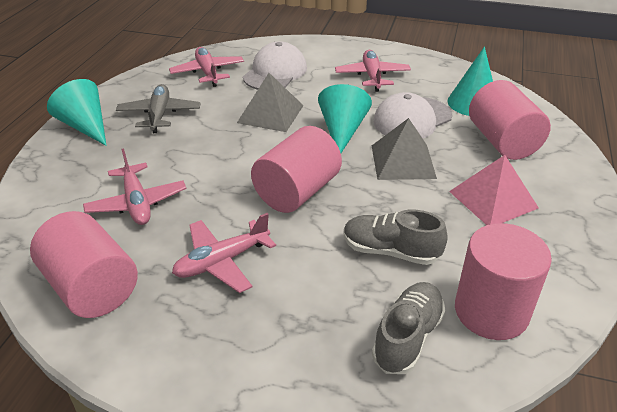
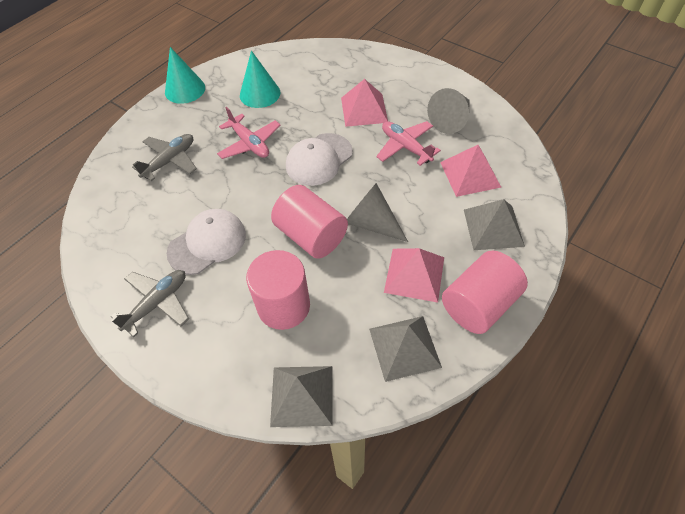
grey cone: none = 0 -> [347,183,408,242] [427,88,470,134] = 2
grey plane: [116,84,201,133] = 1 -> [111,270,189,337] [132,134,197,181] = 2
grey pyramid: [237,73,304,132] [372,118,437,180] = 2 -> [270,366,333,427] [369,316,442,382] [464,199,525,250] = 3
grey shoe: [344,210,448,265] [372,282,446,374] = 2 -> none = 0
pink cylinder: [30,211,138,318] [251,126,342,213] [455,223,552,340] [469,80,551,160] = 4 -> [246,250,310,330] [271,185,348,259] [442,250,528,334] = 3
pink plane: [83,148,186,225] [169,47,244,87] [172,213,276,293] [335,50,411,92] = 4 -> [217,107,281,159] [376,121,441,166] = 2
pink pyramid: [449,155,539,225] = 1 -> [341,79,388,127] [384,248,444,303] [440,145,501,197] = 3
turquoise cone: [47,79,107,146] [318,84,372,153] [448,46,493,116] = 3 -> [165,47,205,104] [240,51,280,108] = 2

